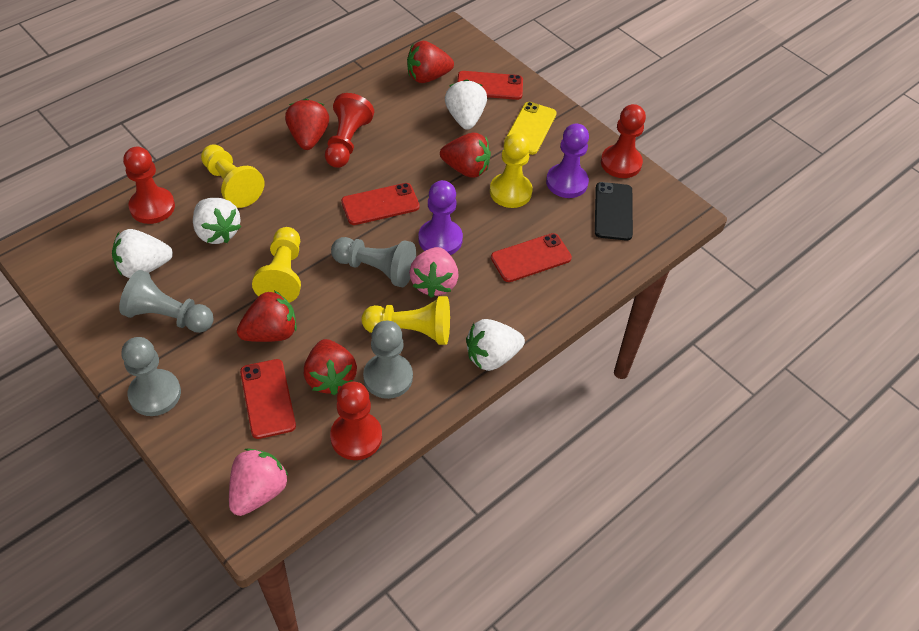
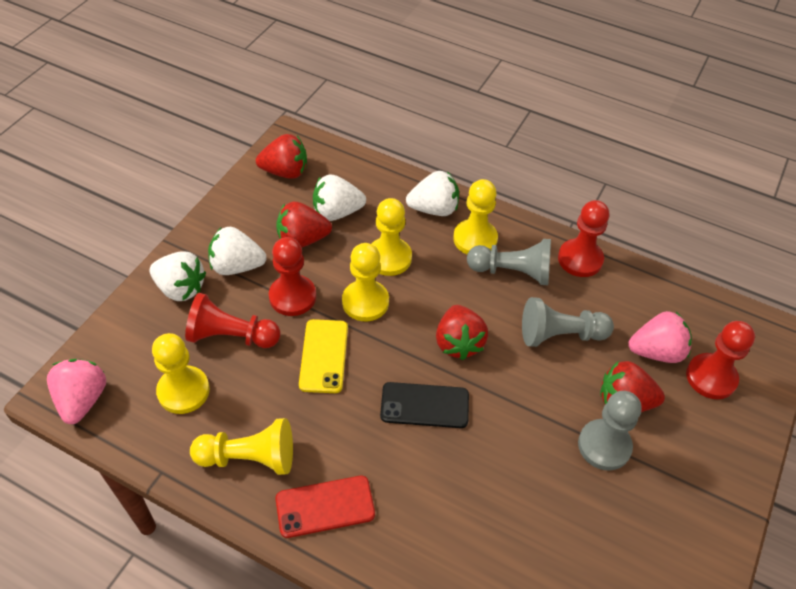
grey pawn: [119,270,214,333] [122,337,181,416] [331,237,416,287] [363,321,413,399] = 4 -> [467,239,551,285] [522,297,614,347] [578,391,641,471] = 3
purple pawn: [418,180,463,255] [546,123,589,198] = 2 -> none = 0
red phone: [240,359,296,439] [341,183,420,225] [457,71,523,100] [491,233,572,282] = 4 -> [276,476,375,538] = 1
red strawberry: [237,291,297,342] [285,99,329,150] [304,339,357,395] [407,41,454,83] [440,133,491,178] = 5 -> [256,134,307,179] [276,202,332,248] [436,305,488,360] [600,361,665,412] = 4
yellow pawn: [201,144,264,208] [252,227,301,303] [362,296,450,345] [490,133,533,208] = 4 -> [152,333,210,414] [190,418,293,475] [342,243,389,321] [371,198,412,276] [453,179,498,254] = 5

